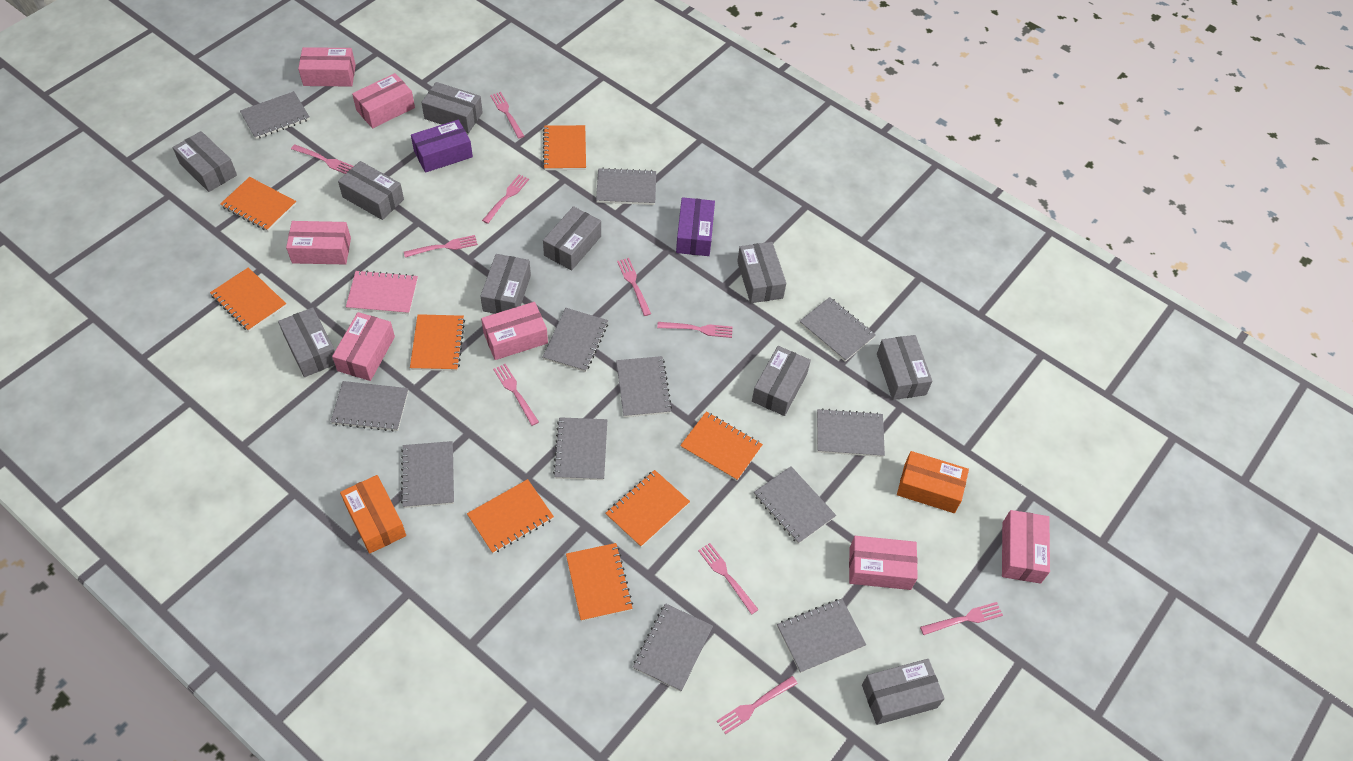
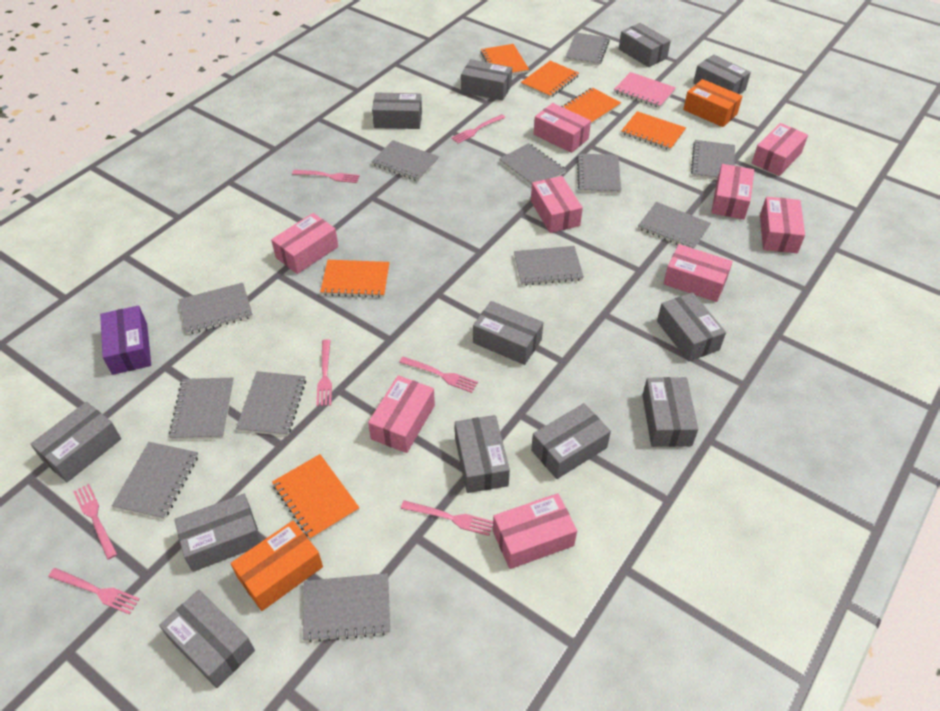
grey box: [173,131,237,192] [278,307,335,377] [338,161,404,220] [421,82,483,133] [480,254,531,314] [543,206,601,270] [737,242,786,303] [752,346,811,416] [862,659,945,725] [877,335,932,400] = 10 -> [31,402,121,482] [159,590,255,688] [174,494,261,572] [372,93,422,129] [455,415,510,493] [461,59,512,101] [473,301,543,365] [531,403,611,479] [619,23,671,67] [642,377,698,447] [657,292,726,362] [693,55,751,94] = 12
orange notebook: [210,267,287,331] [220,177,296,231] [410,314,465,371] [467,479,554,554] [543,125,586,170] [566,543,633,621] [605,470,690,547] [680,411,763,481] = 8 -> [272,454,360,540] [320,260,390,298] [480,44,529,75] [521,61,579,98] [561,88,621,125] [621,111,686,150] = 6
pink box: [286,221,351,264] [298,47,356,86] [332,312,395,381] [352,73,415,128] [481,302,548,360] [849,536,918,590] [1002,510,1050,584] = 7 -> [271,213,338,274] [368,375,435,453] [493,493,577,569] [531,176,583,233] [534,103,591,153] [663,244,733,302] [711,164,755,219] [752,123,808,176] [760,197,805,253] = 9
pink fork: [291,144,354,174] [404,235,478,258] [482,174,529,224] [490,92,524,139] [493,364,539,426] [617,258,651,316] [657,322,733,338] [698,543,759,615] [717,676,798,734] [920,602,1003,635] = 10 -> [48,568,140,615] [73,484,117,560] [292,170,360,183] [316,339,332,406] [399,356,478,393] [401,500,493,536] [451,114,505,143] = 7
purple box: [411,120,473,173] [676,197,715,256] = 2 -> [100,305,151,375] = 1

